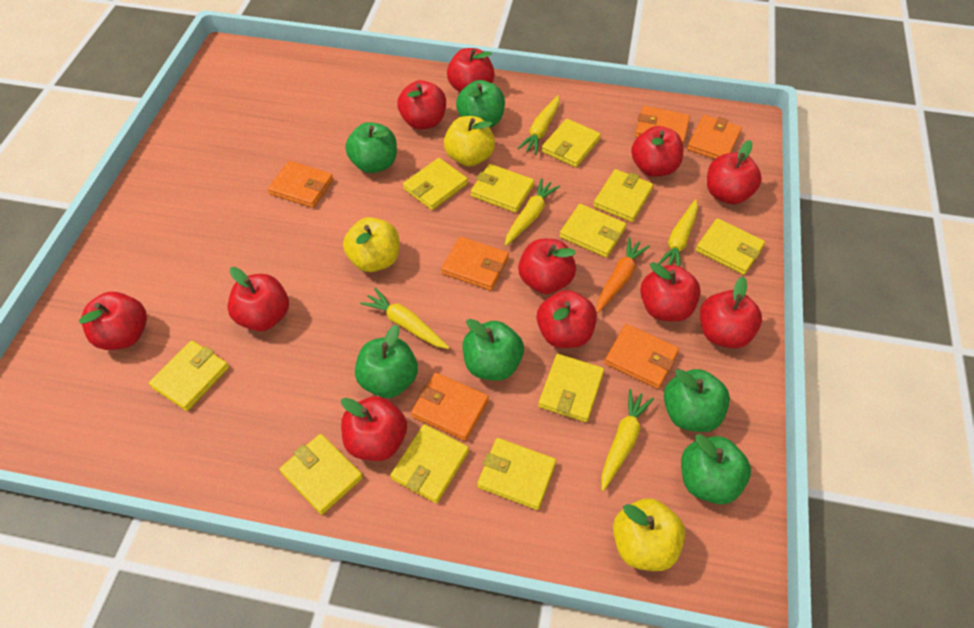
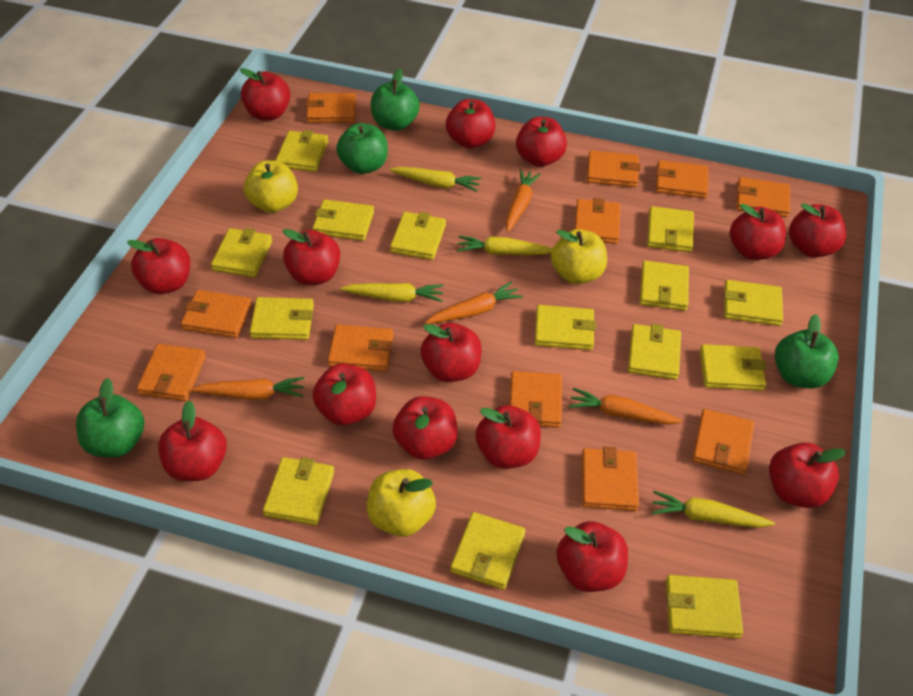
green apple: [345,122,397,173] [355,325,418,398] [456,80,505,128] [463,319,524,381] [664,369,730,432] [681,434,751,504] = 6 -> [76,378,145,457] [336,123,388,174] [371,68,420,131] [775,314,839,388] = 4
orange carrot: [596,237,650,313] = 1 -> [191,377,304,400] [425,282,523,324] [505,170,541,233] [569,388,683,425] = 4
orange wallet: [268,161,333,208] [411,373,489,441] [441,237,509,290] [605,324,679,389] [635,106,690,145] [687,115,742,159] = 6 -> [137,344,206,401] [181,290,252,338] [306,93,356,123] [328,324,394,371] [510,371,562,428] [574,198,621,244] [582,446,639,511] [587,150,640,187] [656,160,708,198] [692,409,755,475] [736,177,790,218] = 11
red apple: [79,292,147,350] [227,267,289,331] [341,396,407,461] [397,80,446,130] [447,48,495,92] [518,239,576,294] [537,290,597,348] [631,126,684,177] [640,262,701,322] [700,277,762,348] [707,140,762,204] = 11 -> [127,238,190,294] [158,401,227,481] [240,68,290,121] [283,229,340,285] [312,364,376,426] [392,396,458,460] [420,323,482,382] [446,99,496,149] [475,405,541,469] [516,117,567,167] [557,521,628,592] [730,204,786,260] [769,442,846,508] [789,203,846,258] = 14
yellow carrot: [360,288,450,349] [505,178,560,246] [517,95,559,155] [601,389,654,491] [658,199,698,267] = 5 -> [340,283,444,302] [389,167,482,192] [457,236,552,255] [651,491,775,528] = 4
yellow wallet: [149,341,229,411] [279,434,363,515] [390,424,469,503] [403,158,468,210] [471,164,534,213] [477,438,556,510] [538,354,604,422] [542,119,601,167] [560,204,626,258] [593,169,653,222] [696,218,765,275] = 11 -> [211,228,272,277] [250,297,314,340] [263,457,334,525] [275,130,328,172] [313,199,374,241] [390,212,446,260] [450,512,525,590] [535,305,596,350] [628,324,681,380] [640,261,689,311] [647,206,694,252] [666,575,743,638] [700,344,766,391] [724,280,783,326] = 14

